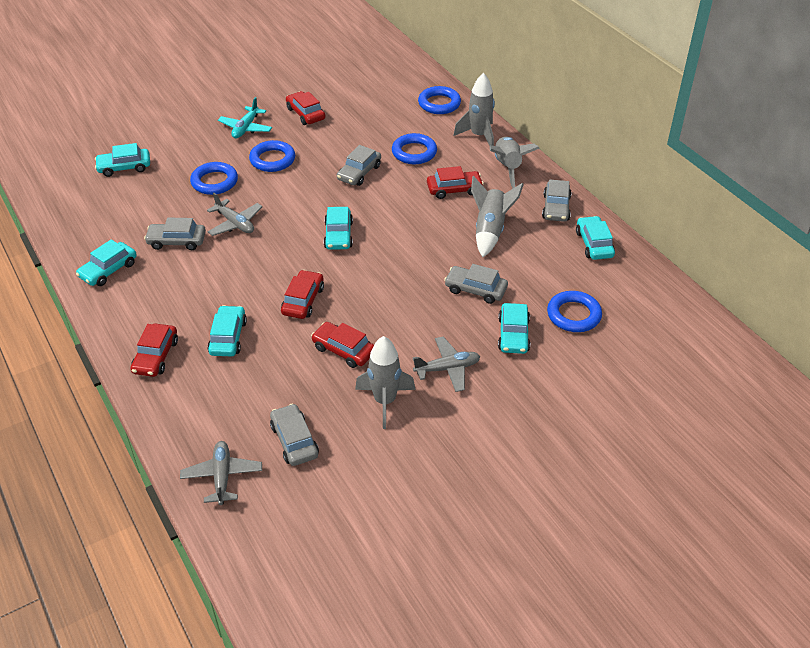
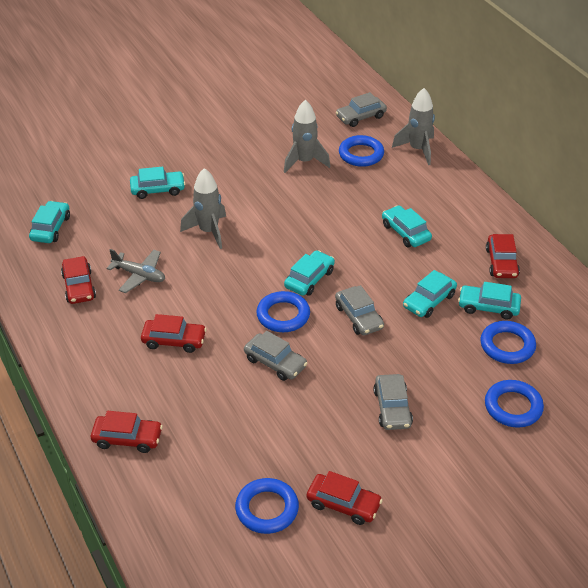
grey car: [144,218,206,250] [270,404,319,466] [337,145,381,186] [444,264,508,304] [542,180,572,222] = 5 -> [244,331,307,381] [335,285,384,335] [336,92,387,127] [373,374,413,430] = 4
grey plane: [180,441,262,505] [207,193,263,236] [413,336,480,392] = 3 -> [107,249,165,293] = 1
grey rocket: [355,336,415,429] [453,73,495,146] [471,176,524,257] [490,137,540,188] = 4 -> [180,168,226,249] [284,100,330,173] [392,88,435,165] = 3
turquoise plane: [218,97,272,138] = 1 -> none = 0

